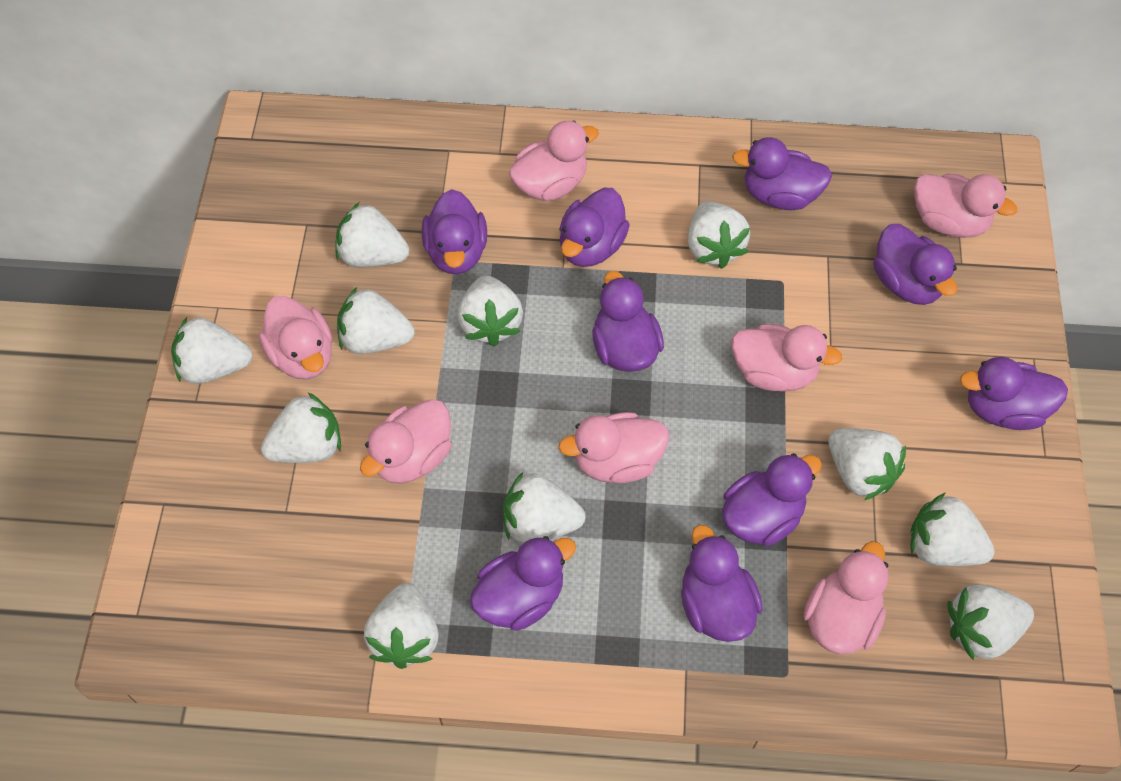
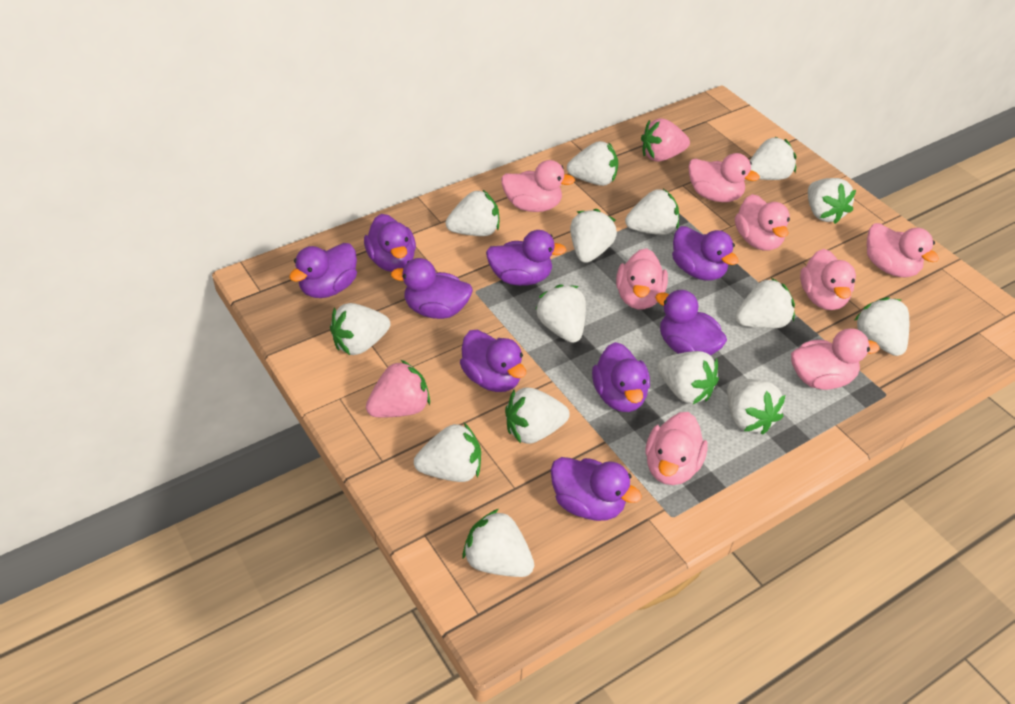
pink duck: [258,296,332,379] [360,399,452,484] [509,121,599,201] [558,412,669,483] [732,324,842,391] [804,541,889,654] [914,174,1017,238] = 7 -> [501,160,575,212] [616,248,668,309] [646,412,708,485] [688,153,760,202] [735,194,790,251] [791,328,879,390] [800,249,856,310] [867,223,939,277] = 8
pink strawberry: none = 0 -> [366,360,430,417] [641,118,690,162] = 2
white strawberry: [171,317,253,384] [261,392,341,463] [335,202,409,267] [337,287,415,354] [364,583,439,669] [458,275,523,346] [503,472,586,544] [688,201,750,269] [828,428,906,500] [910,492,995,566] [948,584,1034,660] = 11 -> [330,303,390,355] [414,423,481,482] [446,190,499,236] [462,509,534,577] [505,388,570,444] [535,284,586,343] [567,141,618,186] [570,209,617,263] [625,189,679,235] [657,351,719,404] [727,379,785,435] [736,278,795,328] [750,137,796,180] [808,178,856,224] [854,297,909,356] = 15

